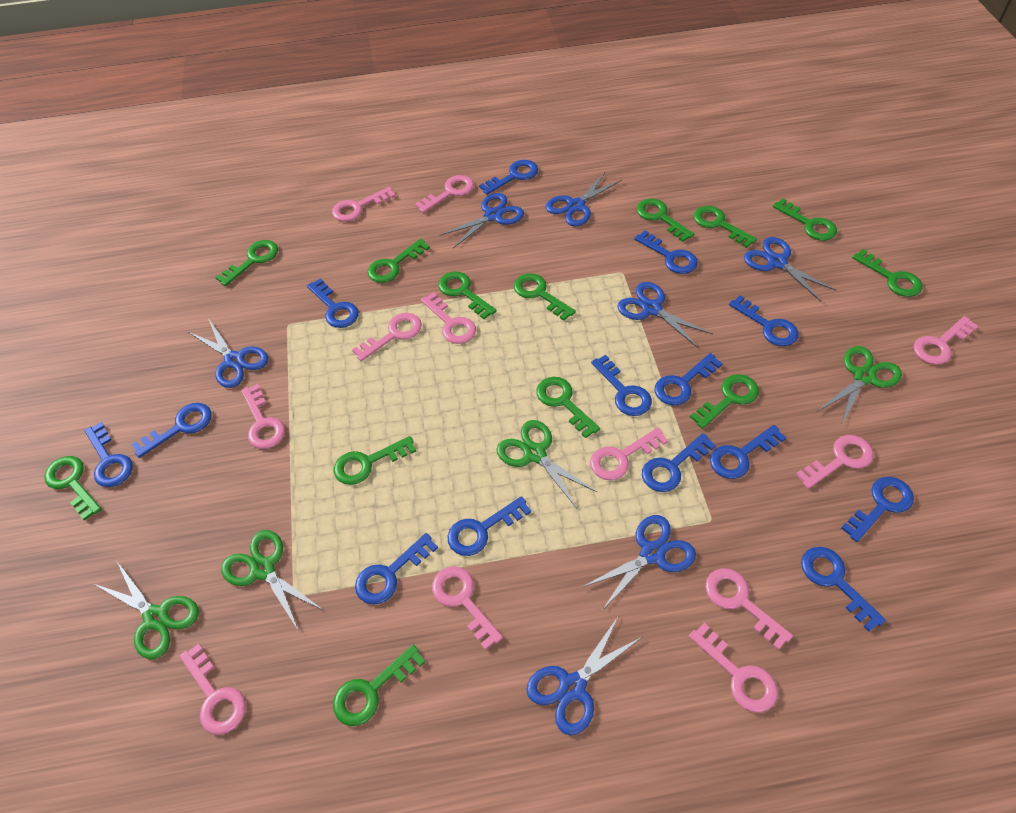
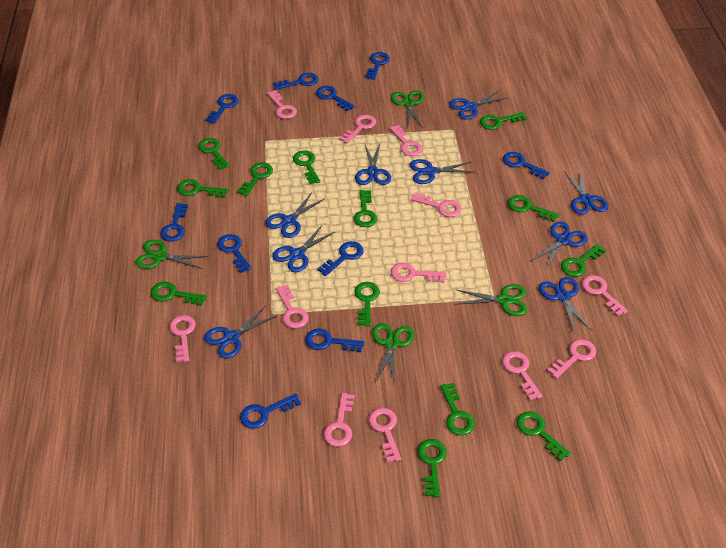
blue key: [84,422,133,487] [131,403,212,458] [307,278,359,328] [355,533,438,604] [448,496,531,556] [479,160,538,195] [591,355,652,416] [634,230,698,274] [642,433,716,492] [655,353,723,406] [710,425,786,479] [729,295,799,346] [801,547,886,632] [841,477,914,542] = 14 -> [160,203,188,242] [205,94,239,124] [217,234,252,273] [240,393,301,429] [273,73,319,90] [305,329,364,352] [316,86,355,111] [317,241,364,276] [365,52,390,80] [503,152,550,179] = 10
blue scissors: [188,318,268,388] [440,193,524,248] [526,615,642,735] [546,172,622,227] [582,515,696,612] [617,282,713,348] [744,237,836,301] = 7 -> [204,306,277,359] [265,192,325,238] [272,224,335,272] [355,143,391,185] [409,159,475,184] [449,90,507,120] [531,221,588,270] [539,277,592,334] [564,170,608,215] = 9

